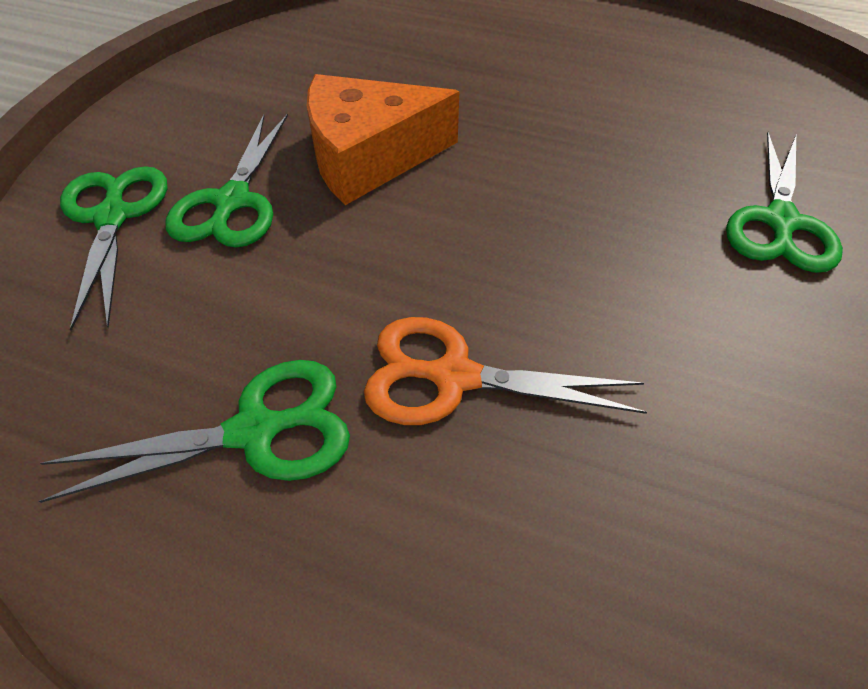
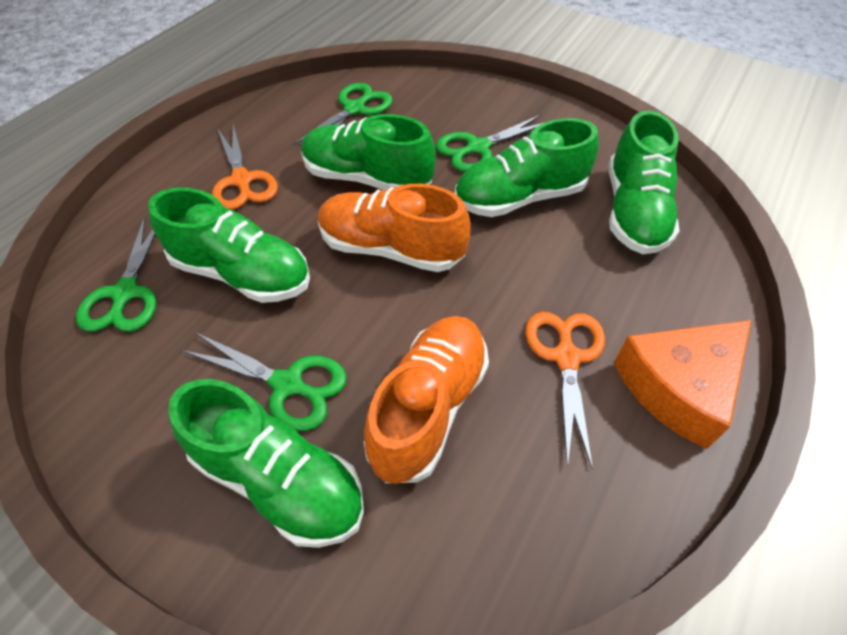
green shoe: none = 0 -> [148,187,310,303] [168,379,364,548] [301,114,436,190] [455,118,599,217] [609,111,679,254] = 5
orange scissors: [364,317,647,425] = 1 -> [212,124,278,210] [525,312,605,470] = 2
orange shoe: none = 0 -> [318,184,471,272] [364,316,489,484] = 2

